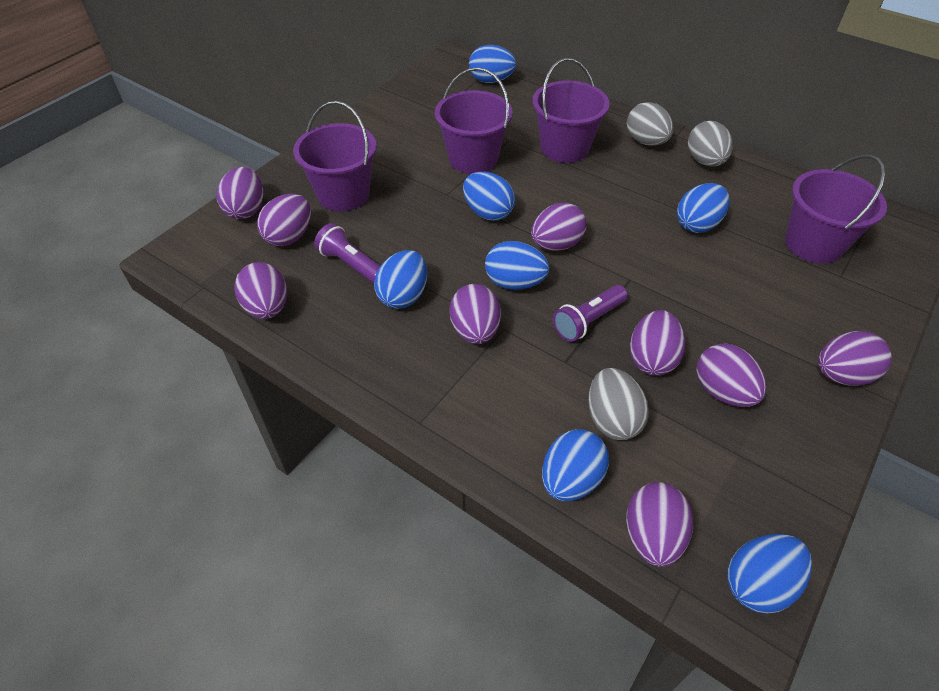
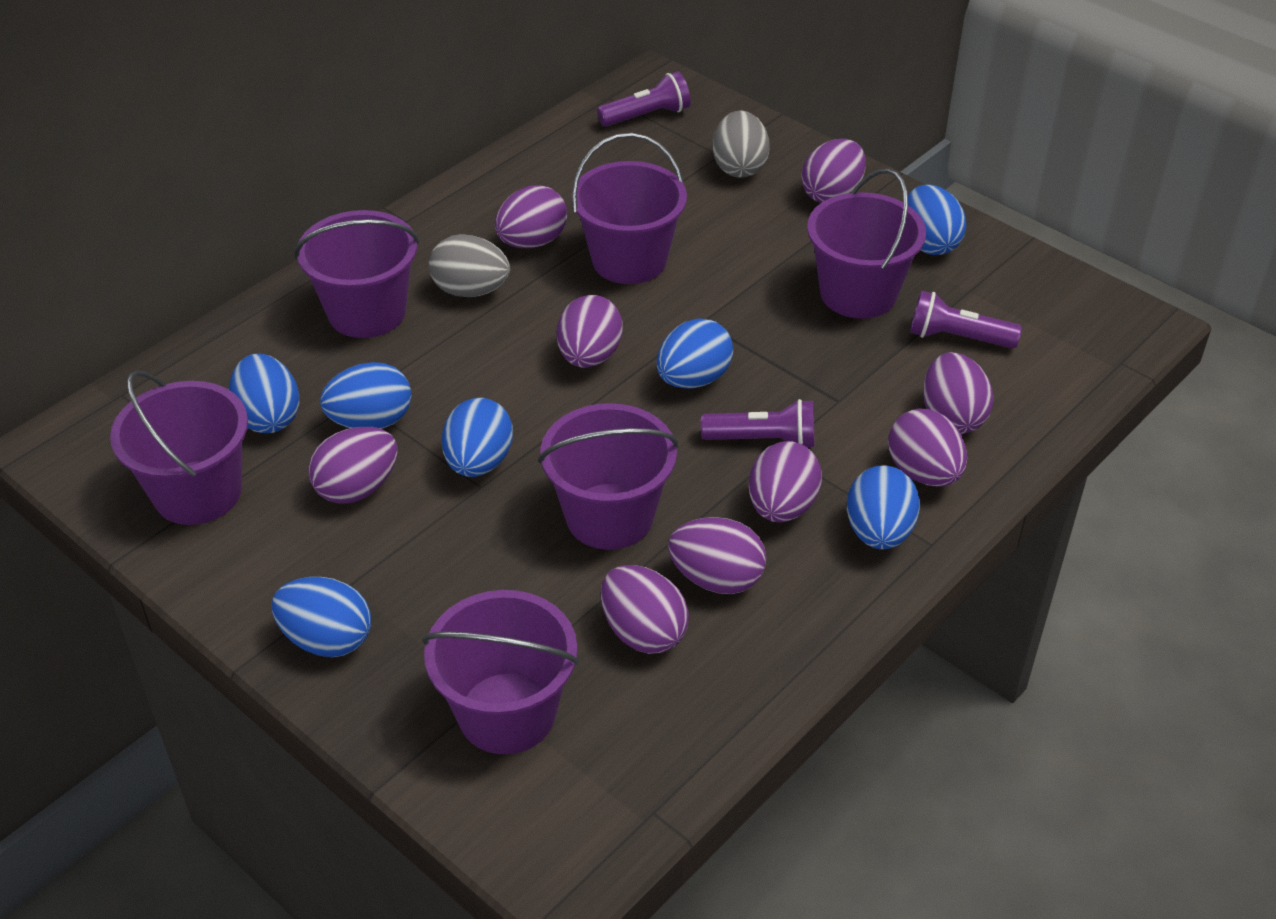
grey egg: [588,368,649,440] [627,102,673,146] [688,121,733,167] = 3 -> [429,234,510,297] [712,110,770,178] = 2
purple bucket: [293,101,377,211] [435,67,513,174] [533,58,610,163] [785,155,887,264] = 4 -> [110,370,248,525] [295,210,419,338] [422,590,579,754] [538,403,678,550] [571,133,687,284] [807,169,926,319] = 6
purple flashlight: [314,223,380,284] [553,285,628,342] = 2 -> [597,71,691,127] [701,399,814,447] [910,291,1022,349] = 3

